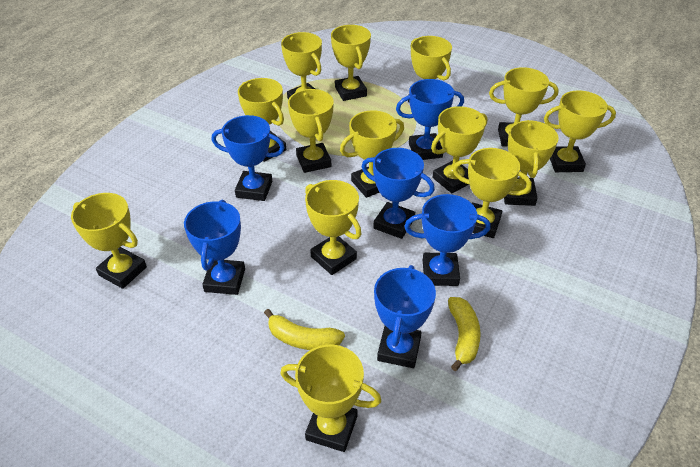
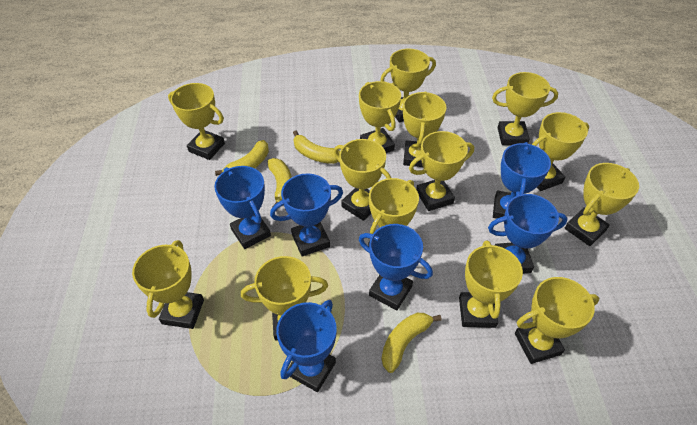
yellow banana: [264,309,345,350] [448,297,481,371] = 2 -> [215,140,269,176] [267,158,292,208] [293,130,340,164] [382,313,441,373] = 4

